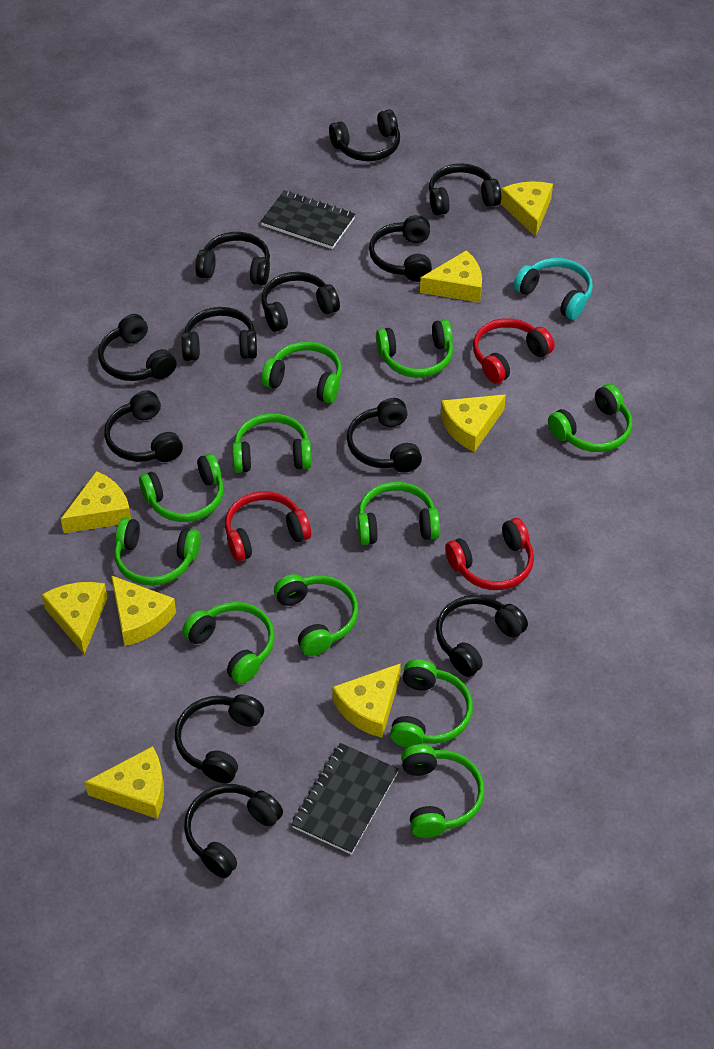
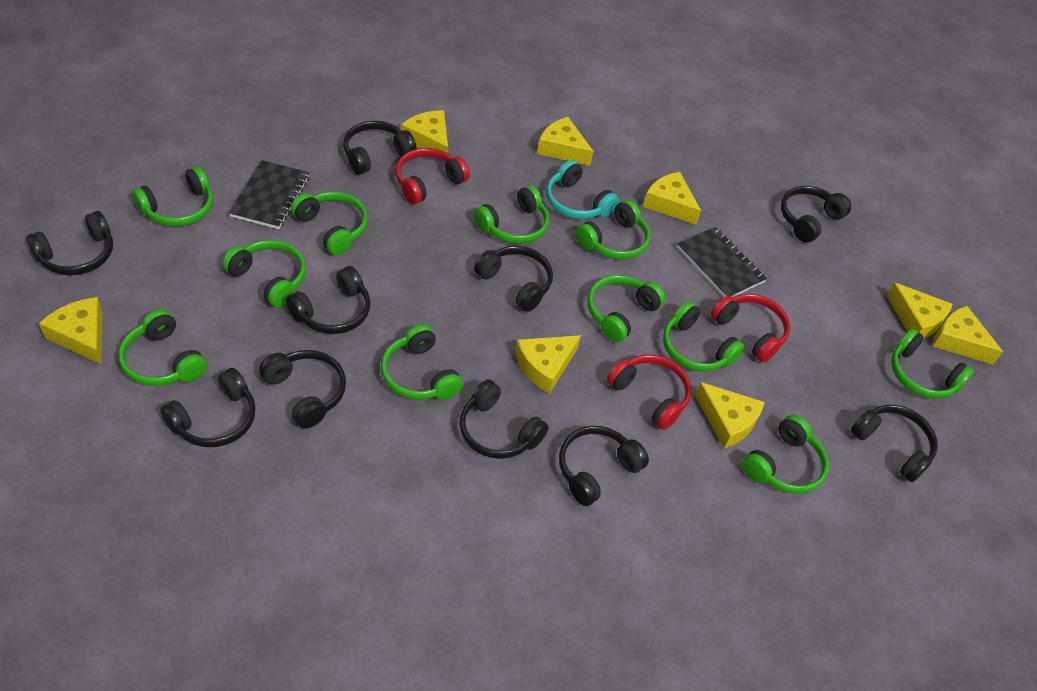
black headphones: [98,314,177,381] [104,390,183,462] [175,694,264,783] [181,307,257,361] [184,784,283,878] [195,232,270,285] [262,272,340,332] [329,109,400,161] [347,398,422,473] [369,215,432,282] [429,163,501,216] [436,595,528,677] = 12 -> [26,211,113,276] [160,368,256,447] [259,350,346,429] [286,266,371,334] [343,121,416,175] [459,379,549,459] [474,246,553,312] [559,426,649,506] [781,186,851,243] [850,405,938,482] = 10

